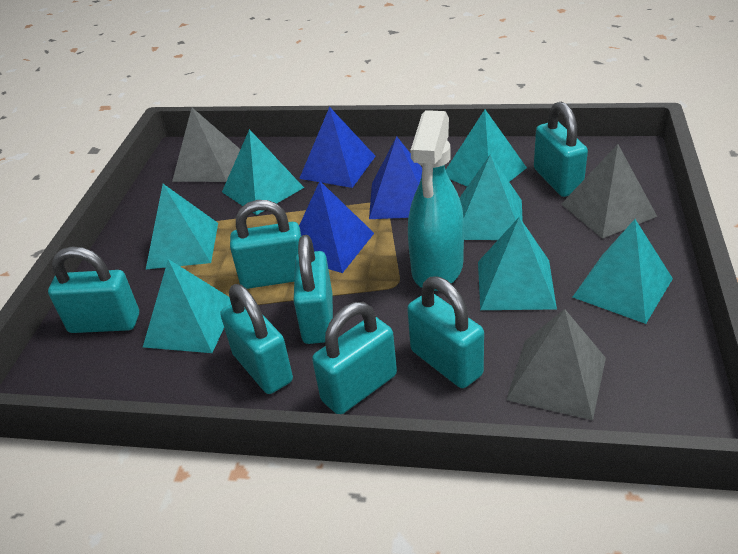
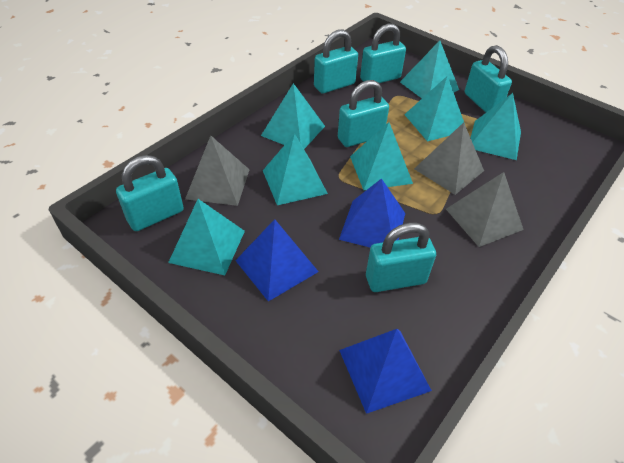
turquoise padlock: [48,246,139,333] [220,284,293,394] [230,200,301,289] [294,235,333,344] [312,302,397,414] [407,276,484,388] [534,102,588,197] = 7 -> [116,155,184,231] [314,30,358,93] [338,80,389,147] [360,24,406,83] [366,223,436,292] [465,45,512,112] = 6
turquoise spray bottle: [408,110,464,291] = 1 -> none = 0

